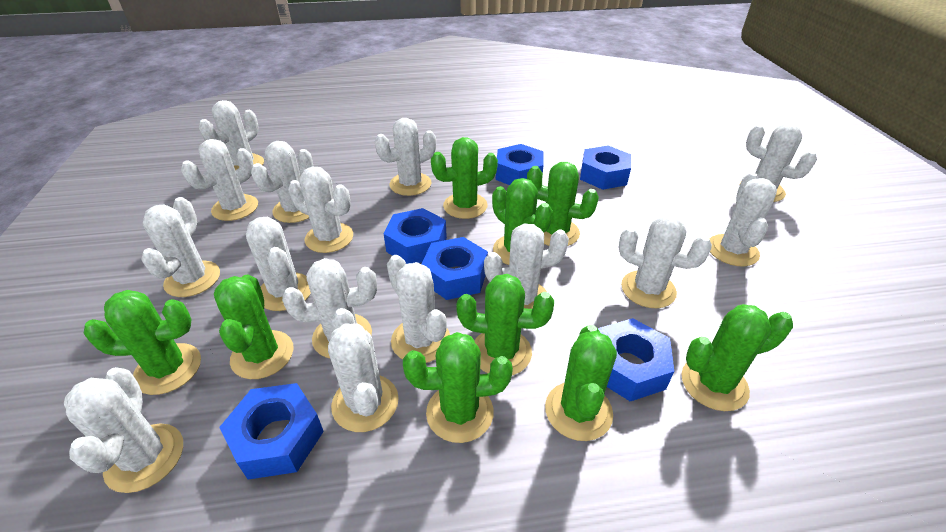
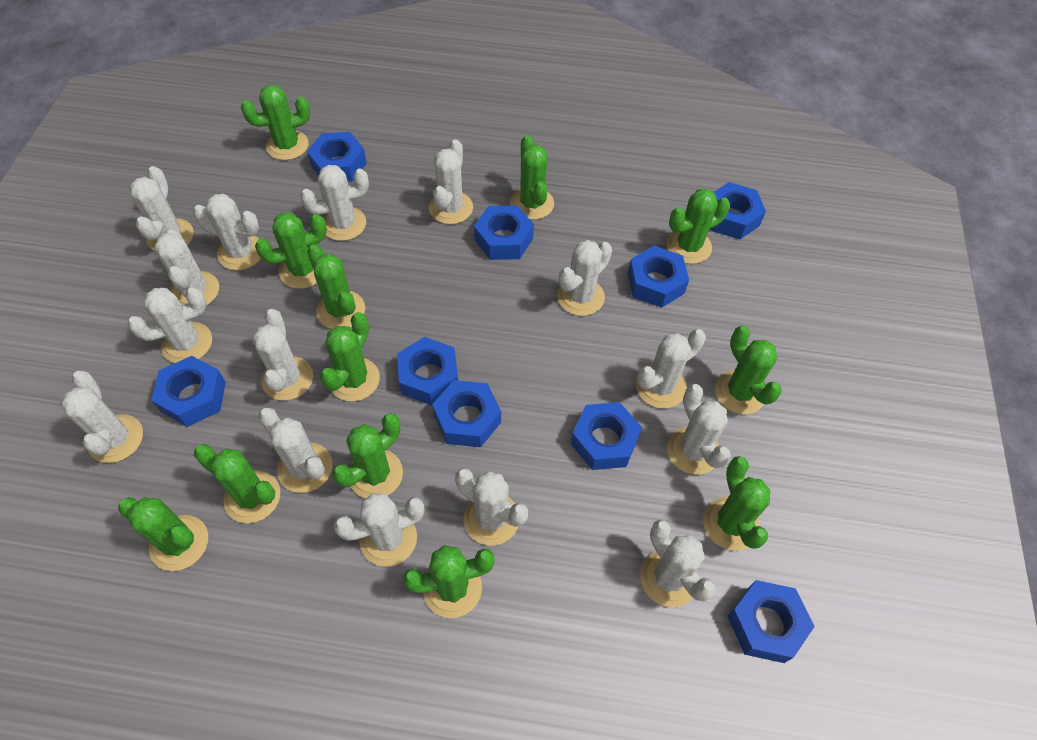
blue nut: [219,383,324,480] [384,208,447,264] [421,237,488,300] [496,144,544,185] [580,146,631,190] [598,318,674,401] = 6 -> [151,356,226,427] [307,132,367,182] [397,337,458,406] [432,380,501,447] [474,205,534,260] [571,402,642,470] [628,246,689,308] [711,182,766,239] [727,580,815,663] = 9
green cactus: [84,290,201,395] [214,274,294,379] [403,332,513,443] [431,137,498,219] [456,274,554,375] [492,178,553,265] [527,162,599,246] [545,325,617,441] [681,304,793,411] = 9 -> [118,497,208,571] [194,444,280,523] [241,85,310,160] [255,212,327,289] [307,244,365,329] [320,312,380,401] [332,413,403,498] [403,545,495,618] [510,135,554,220] [667,189,730,264] [703,456,771,551] [715,326,782,414] = 12

